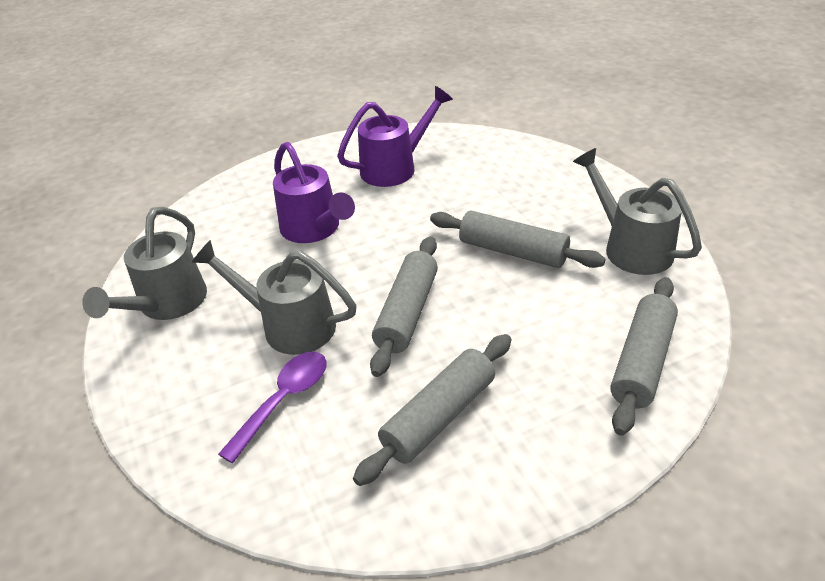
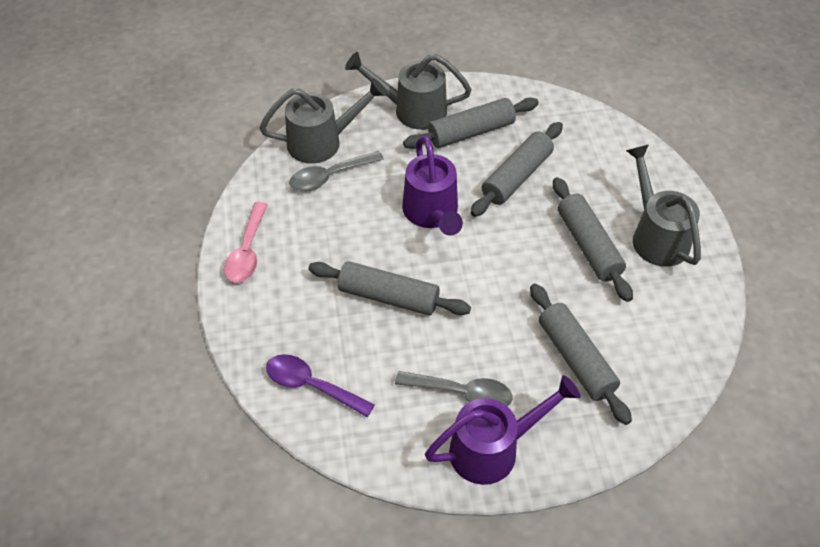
grey rolling pin: [353,334,511,486] [370,236,438,377] [430,211,606,268] [610,277,678,436] = 4 -> [308,261,471,315] [403,98,539,149] [470,122,563,217] [530,284,632,425] [553,177,633,302] = 5
grey spoon: none = 0 -> [289,151,384,191] [395,371,513,406] = 2
pink spoon: none = 0 -> [224,202,268,283] = 1

